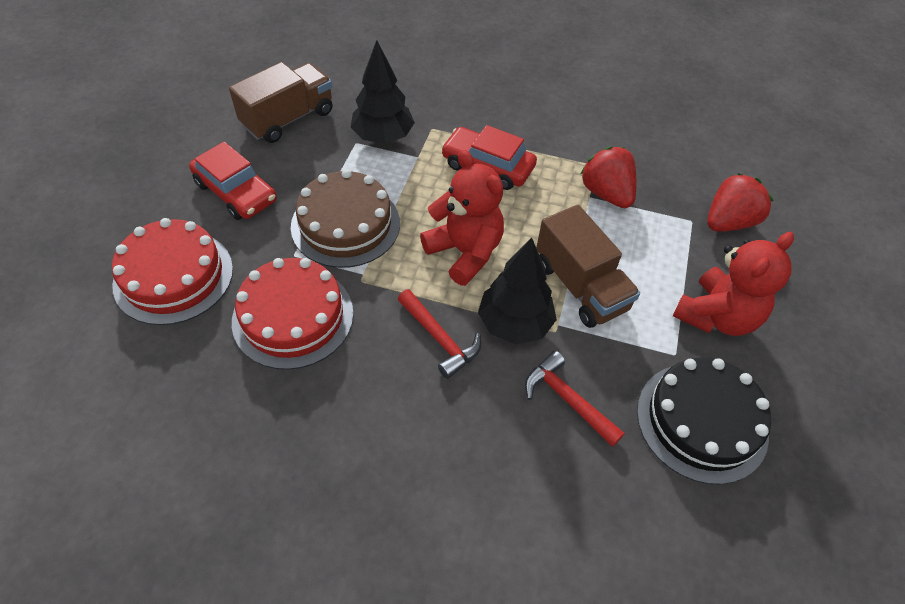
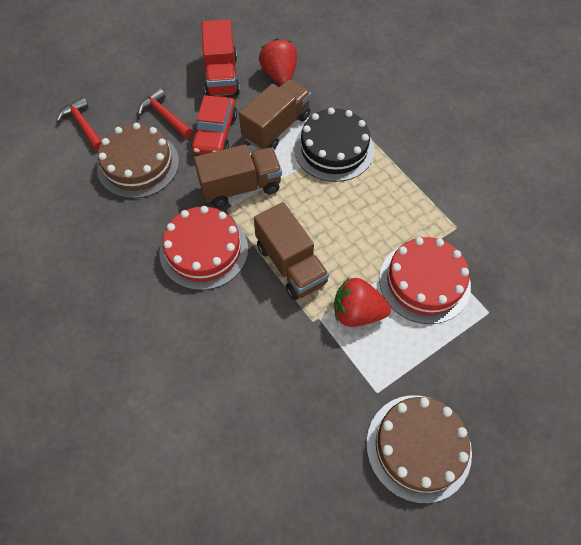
black tree: [350,40,415,144] [478,238,557,344] = 2 -> none = 0
brown cake: [291,169,400,268] = 1 -> [97,123,179,199] [366,395,472,503] = 2
brown truck: [229,62,333,143] [536,205,640,328] = 2 -> [194,144,282,207] [239,79,311,150] [254,202,329,300] = 3
red car: [189,142,277,220] [441,125,537,190] = 2 -> [191,95,237,155] = 1
red teddy bear: [420,150,504,286] [673,232,794,336] = 2 -> none = 0
red truck: none = 0 -> [201,19,240,96] = 1

